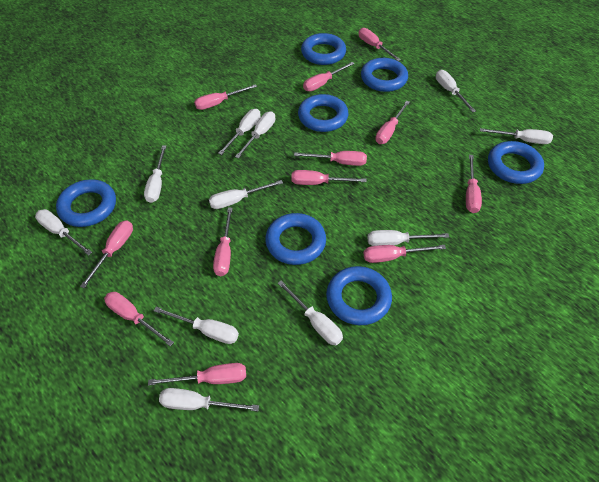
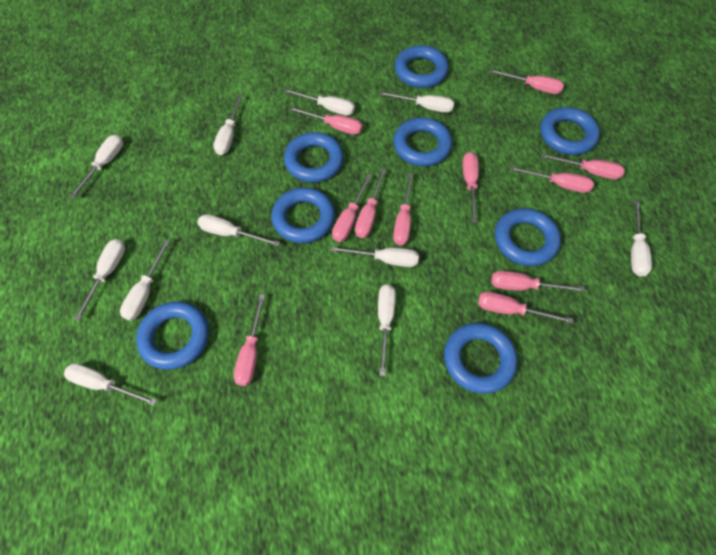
blue ring: [56,179,116,227] [265,213,326,265] [298,94,348,132] [301,33,346,65] [326,266,392,325] [361,58,408,92] [488,141,544,184] = 7 -> [136,301,209,370] [271,187,335,243] [284,132,344,183] [393,117,452,166] [395,45,449,88] [444,323,518,394] [495,208,561,266] [540,107,600,155] = 8
pink screwdriver: [80,220,133,288] [104,292,174,346] [148,363,246,386] [194,84,257,110] [213,208,233,276] [291,170,367,185] [294,151,367,166] [303,62,355,91] [359,28,401,61] [363,245,446,263] [376,101,410,144] [466,155,482,213] = 12 -> [234,294,265,386] [289,107,363,135] [332,174,372,242] [355,168,386,238] [393,173,413,245] [463,152,479,223] [478,292,573,324] [489,69,564,94] [491,271,585,292] [510,166,594,193] [541,153,625,179] = 11

